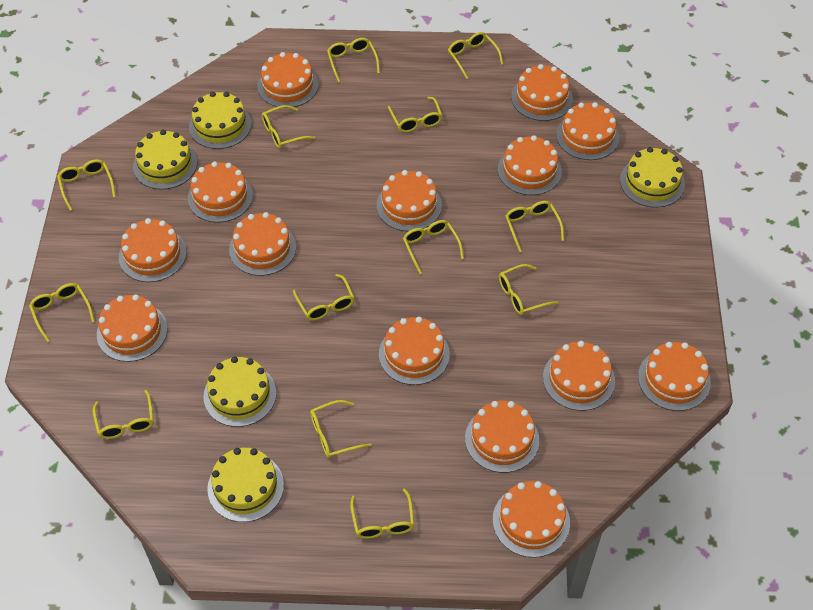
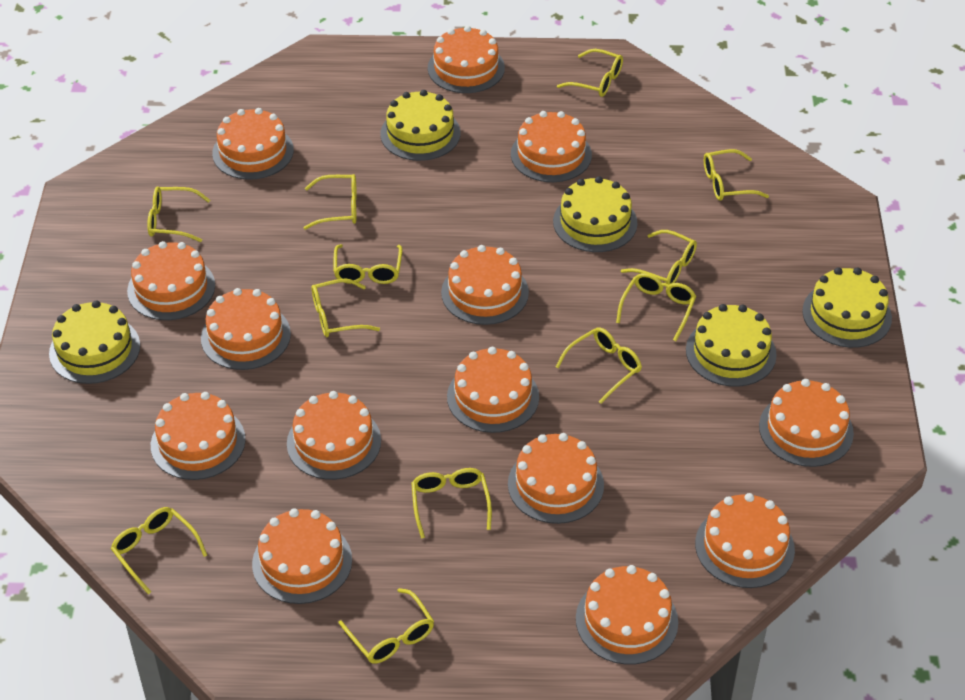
yellow glasses: [29,283,95,342] [57,160,116,211] [93,390,153,439] [262,105,315,148] [293,274,354,321] [310,400,372,458] [327,38,380,82] [350,488,414,539] [388,97,442,132] [403,220,464,274] [448,32,503,79] [499,264,559,315] [505,201,564,252] = 13 -> [111,507,207,594] [147,187,210,242] [304,174,357,230] [311,279,380,337] [334,244,402,284] [338,588,434,664] [412,468,492,538] [556,327,642,404] [557,49,623,97] [616,273,696,341] [621,230,697,285] [704,149,769,201] = 12

